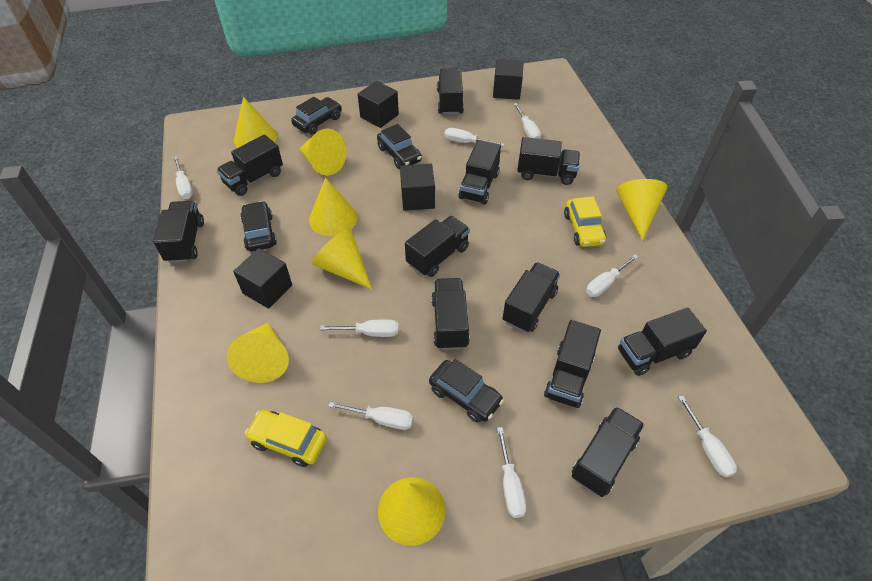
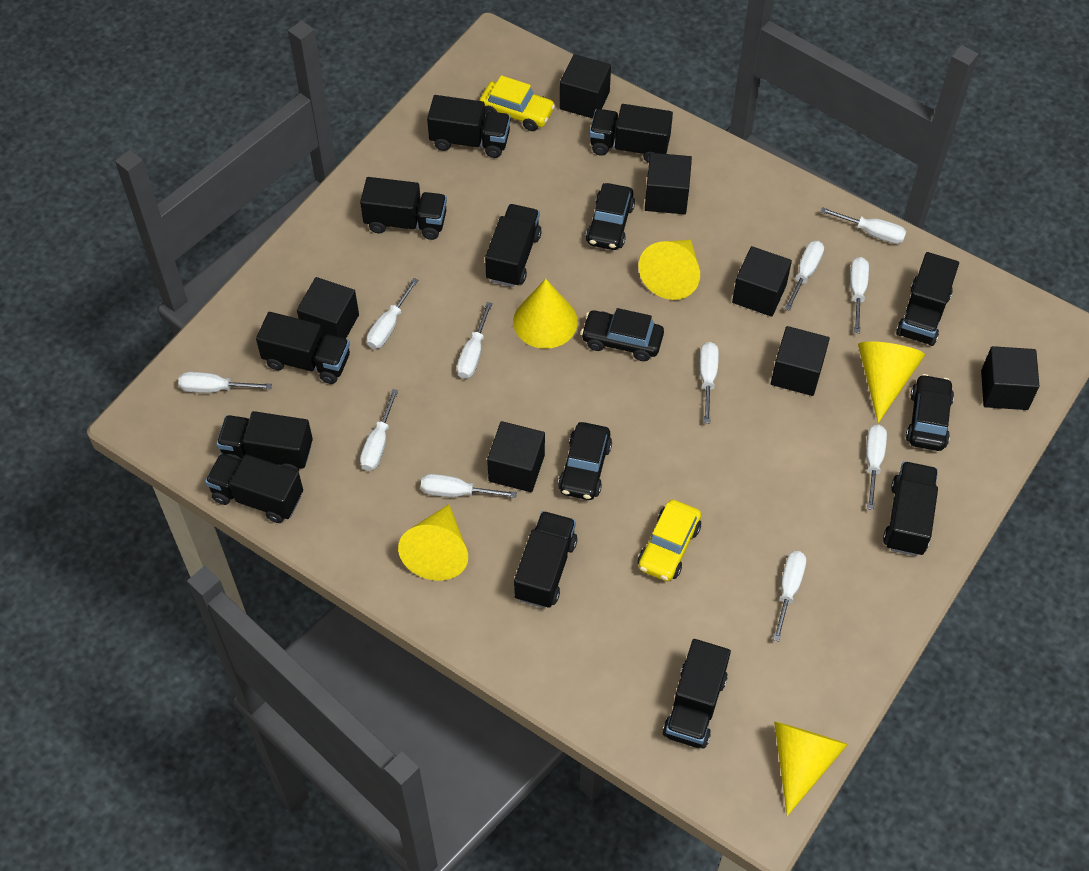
black cube: [233,248,292,309] [358,81,399,128] [400,164,435,211] [493,59,524,100] = 4 -> [297,277,359,339] [487,421,545,492] [560,54,611,119] [645,153,692,214] [732,246,792,317] [771,326,830,396] [981,346,1039,410] = 7
white screwdriver: [173,156,193,199] [320,319,399,337] [328,402,413,430] [445,128,504,146] [497,427,526,518] [513,103,541,139] [586,254,638,297] [678,395,737,477] = 8 -> [178,372,272,393] [360,389,398,471] [367,278,418,349] [421,474,517,498] [457,302,493,379] [700,342,719,423] [773,551,806,641] [785,241,824,311] [820,207,906,244] [850,257,869,333] [866,425,887,510] = 11
yellow cone: [227,323,289,383] [234,97,277,148] [300,128,346,176] [309,178,357,236] [312,228,372,290] [378,477,446,546] [616,179,667,241] = 7 -> [398,504,468,581] [513,279,578,349] [639,240,700,300] [774,721,848,816] [858,341,925,423] = 5

